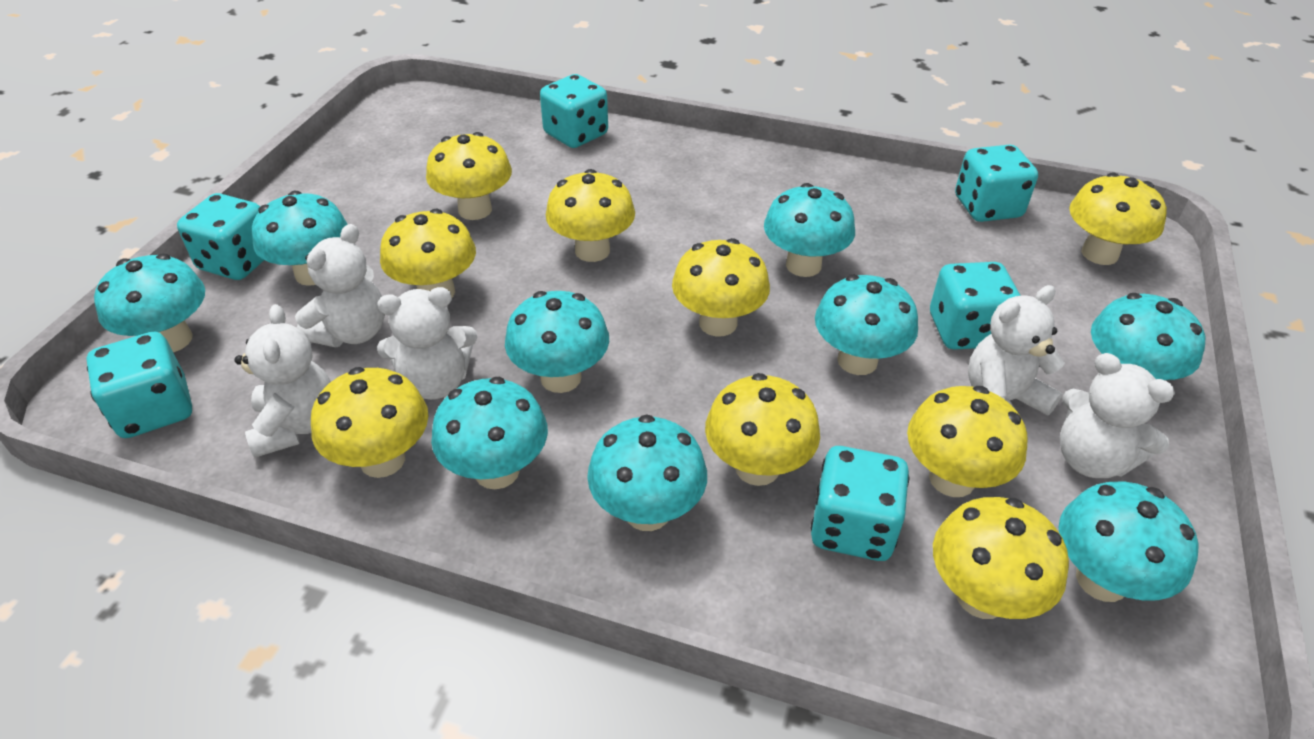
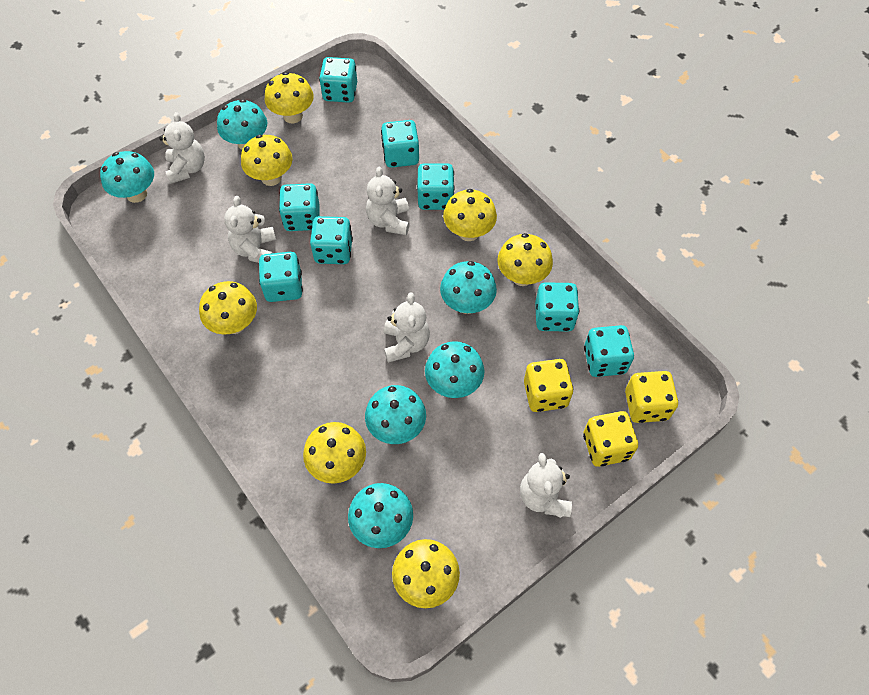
turquoise dice: [86,332,192,438] [177,193,264,280] [540,74,608,148] [810,446,909,561] [930,262,1021,350] [955,145,1038,222] = 6 -> [259,252,303,302] [279,183,320,231] [310,216,353,264] [319,57,357,103] [381,120,419,168] [417,163,455,210] [535,282,579,332] [584,325,634,377] = 8
turquoise mushroom: [94,254,205,352] [252,191,348,286] [431,377,548,489] [505,291,609,393] [587,414,707,531] [764,183,855,277] [815,274,918,375] [1059,482,1199,602] [1091,293,1205,380] = 9 -> [100,151,154,203] [217,99,267,150] [348,483,413,548] [365,385,426,444] [425,341,485,398] [440,261,497,314] = 6
yellow dice: none = 0 -> [524,359,573,412] [583,411,638,467] [625,371,678,423] = 3
yellow mushroom: [311,367,428,478] [380,209,476,297] [426,132,512,220] [546,169,635,262] [672,238,770,336] [705,373,820,486] [907,386,1028,497] [933,497,1069,619] [1069,172,1167,265] = 9 -> [199,281,257,335] [241,134,293,186] [264,72,314,124] [303,422,366,484] [392,539,460,608] [443,189,497,241] [498,233,553,286] = 7

